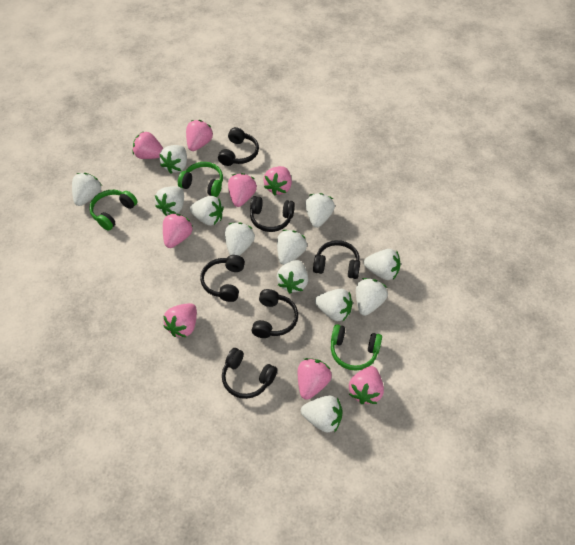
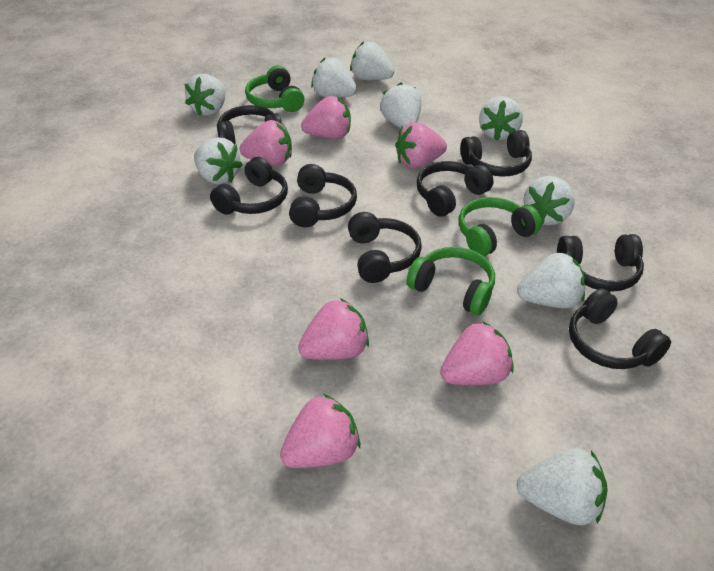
black headphones: [200,255,245,302] [218,127,259,166] [222,348,277,399] [250,196,295,232] [251,289,298,338] [313,240,360,279] = 6 -> [210,157,288,214] [217,105,282,145] [289,164,357,227] [348,212,422,283] [416,161,494,217] [460,130,532,177] [557,234,644,292] [569,288,671,369] = 8
pink strawberry: [133,131,164,159] [163,213,193,248] [163,303,197,337] [186,120,213,151] [228,173,257,207] [263,166,292,196] [298,358,332,400] [349,366,384,404] = 8 -> [239,120,292,166] [280,394,360,468] [298,298,369,360] [301,96,351,139] [395,122,447,168] [440,321,514,385] = 6
white strawberry: [72,173,102,206] [155,186,184,216] [159,145,187,173] [189,196,224,226] [225,222,255,256] [277,230,307,265] [277,260,308,293] [301,396,342,433] [305,193,335,228] [315,289,353,321] [356,278,388,316] [364,249,400,280] = 12 -> [185,74,226,116] [194,137,243,184] [311,58,357,97] [350,41,394,80] [380,83,421,128] [479,96,523,141] [516,448,608,525] [517,252,585,308] [524,176,575,225] = 9

